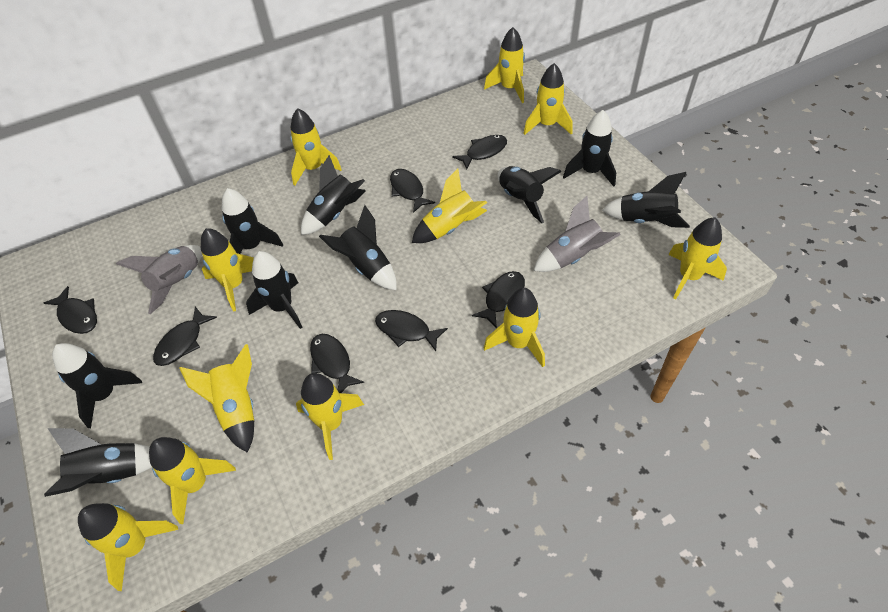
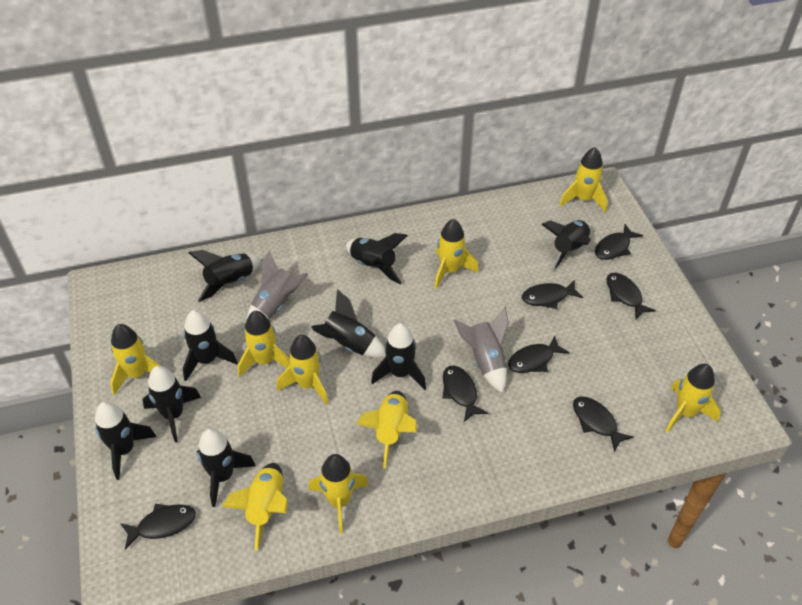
yellow rocket: [78,503,178,591] [149,437,236,524] [180,344,254,453] [201,228,254,312] [290,108,342,186] [296,373,364,460] [412,169,487,243] [484,27,525,103] [484,288,545,367] [523,63,573,135] [668,217,727,300] = 11 -> [110,324,161,395] [222,463,288,551] [238,311,290,378] [277,335,329,405] [308,454,369,534] [357,391,417,468] [434,219,478,289] [559,147,607,212] [666,363,721,433] = 9

